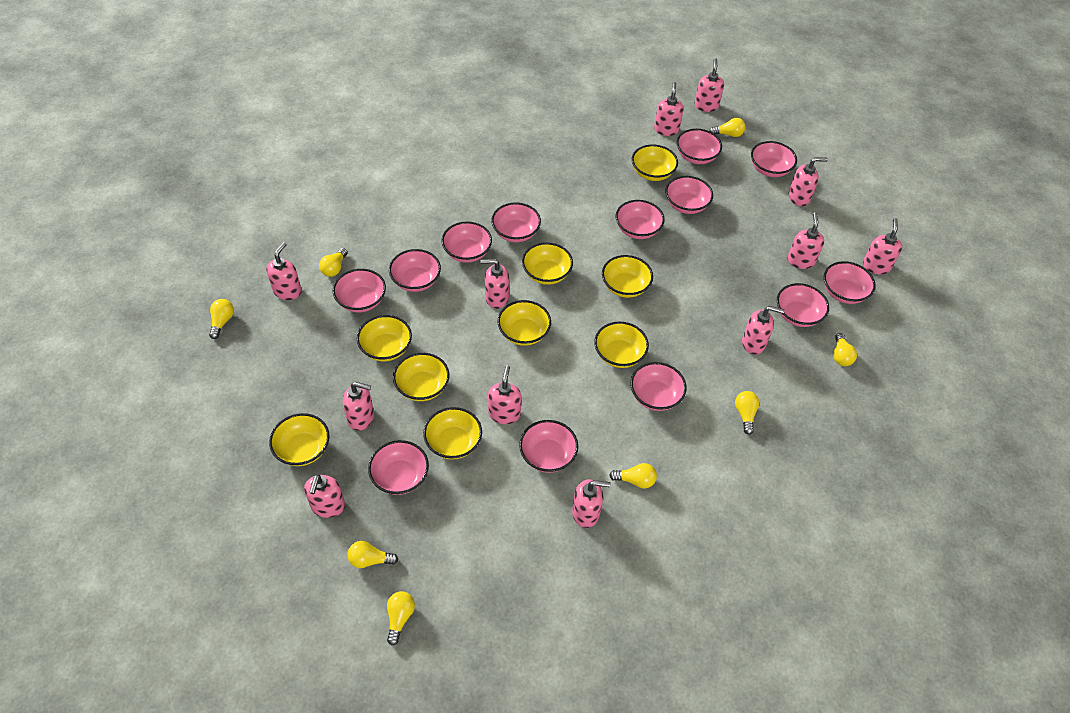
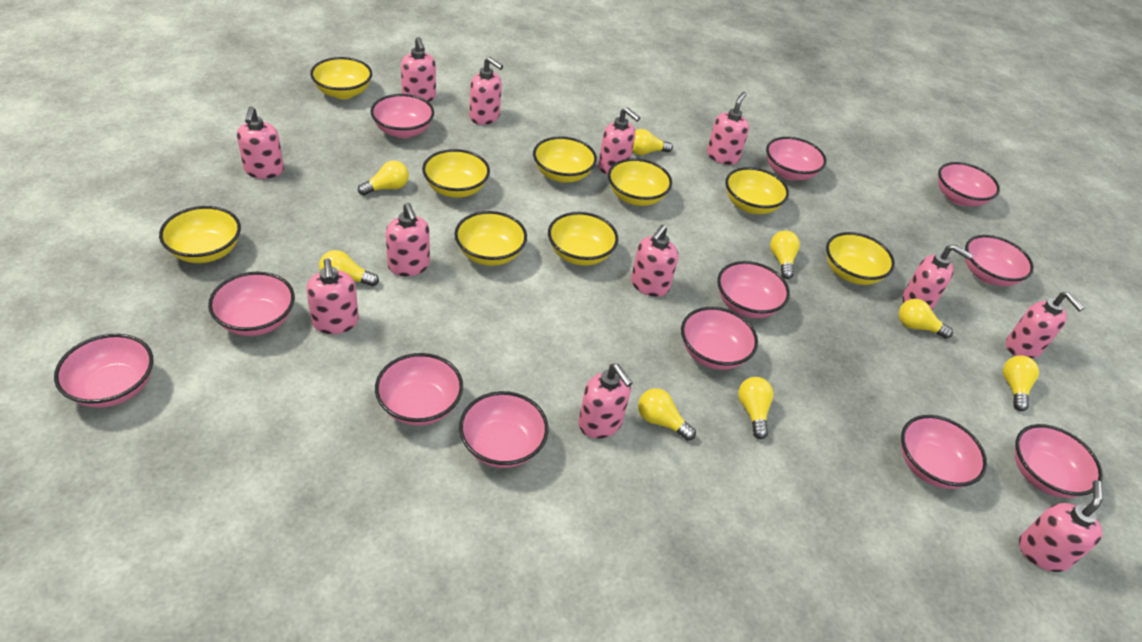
pink bowl: [333,269,386,313] [368,440,429,495] [389,249,441,292] [441,222,492,263] [491,203,541,242] [519,420,578,473] [616,200,665,239] [631,362,687,411] [665,176,713,214] [676,129,722,164] [751,141,797,177] [777,283,829,327] [824,261,876,304] = 13 -> [54,334,153,408] [208,272,295,336] [370,94,434,138] [375,353,463,426] [459,391,549,468] [681,307,758,370] [717,261,790,318] [766,137,826,180] [901,415,987,489] [938,162,1000,206] [965,235,1034,286] [1015,424,1103,498] = 12

